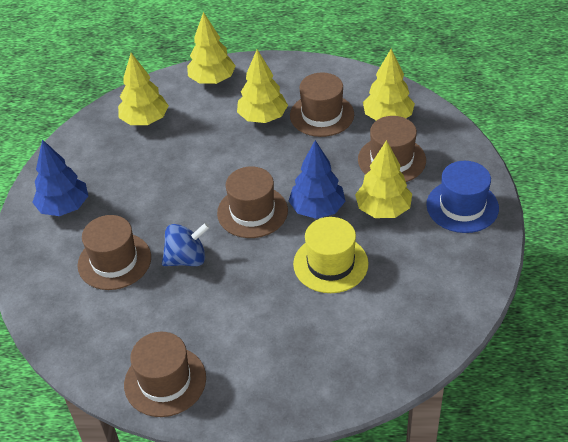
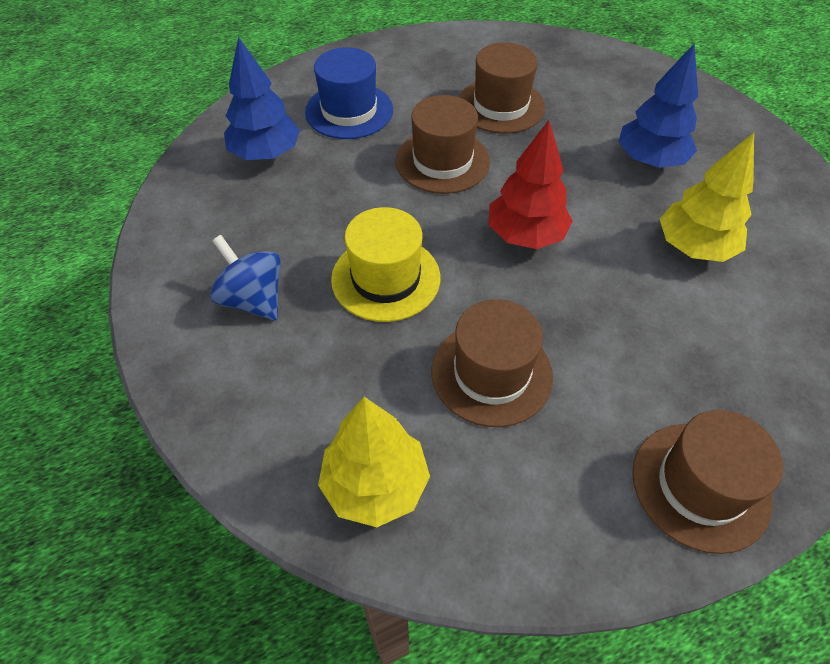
brown hat: [78,215,151,290] [124,332,206,417] [217,166,288,238] [290,72,354,137] [358,116,426,182] = 5 -> [395,95,490,194] [432,299,553,427] [459,42,545,134] [632,410,783,554] = 4
red tree: none = 0 -> [488,120,573,249] = 1
yellow tree: [118,53,169,125] [187,12,236,84] [237,49,288,123] [355,140,412,218] [363,49,415,120] = 5 -> [318,397,430,527] [660,133,754,262] = 2

